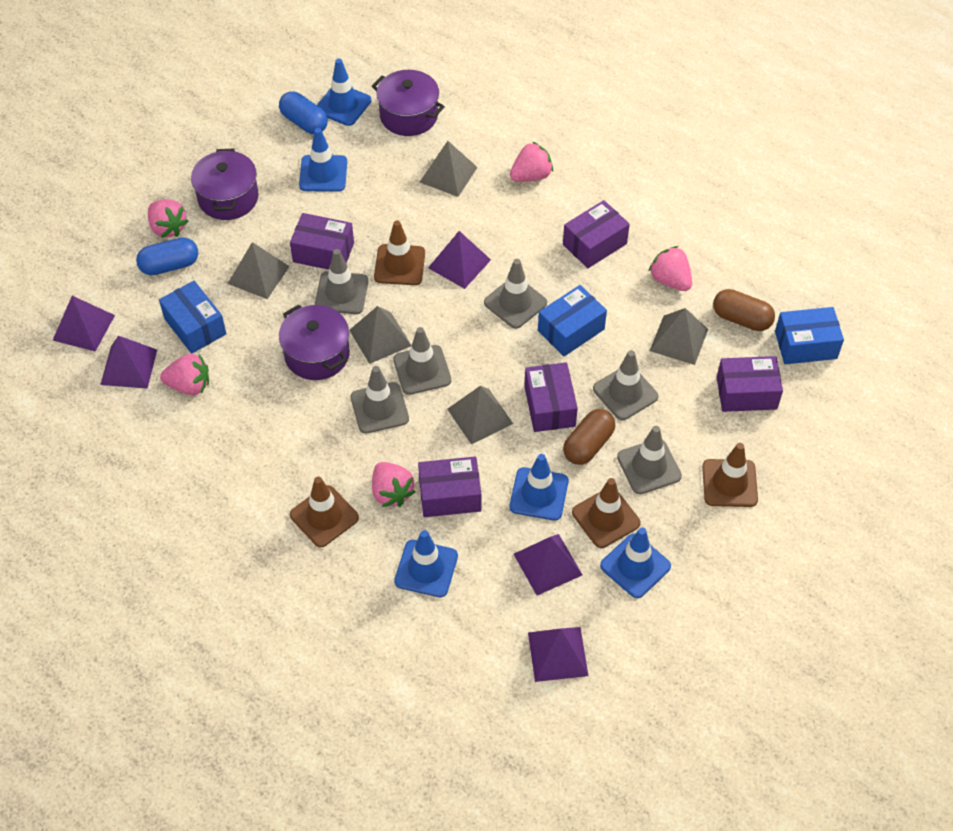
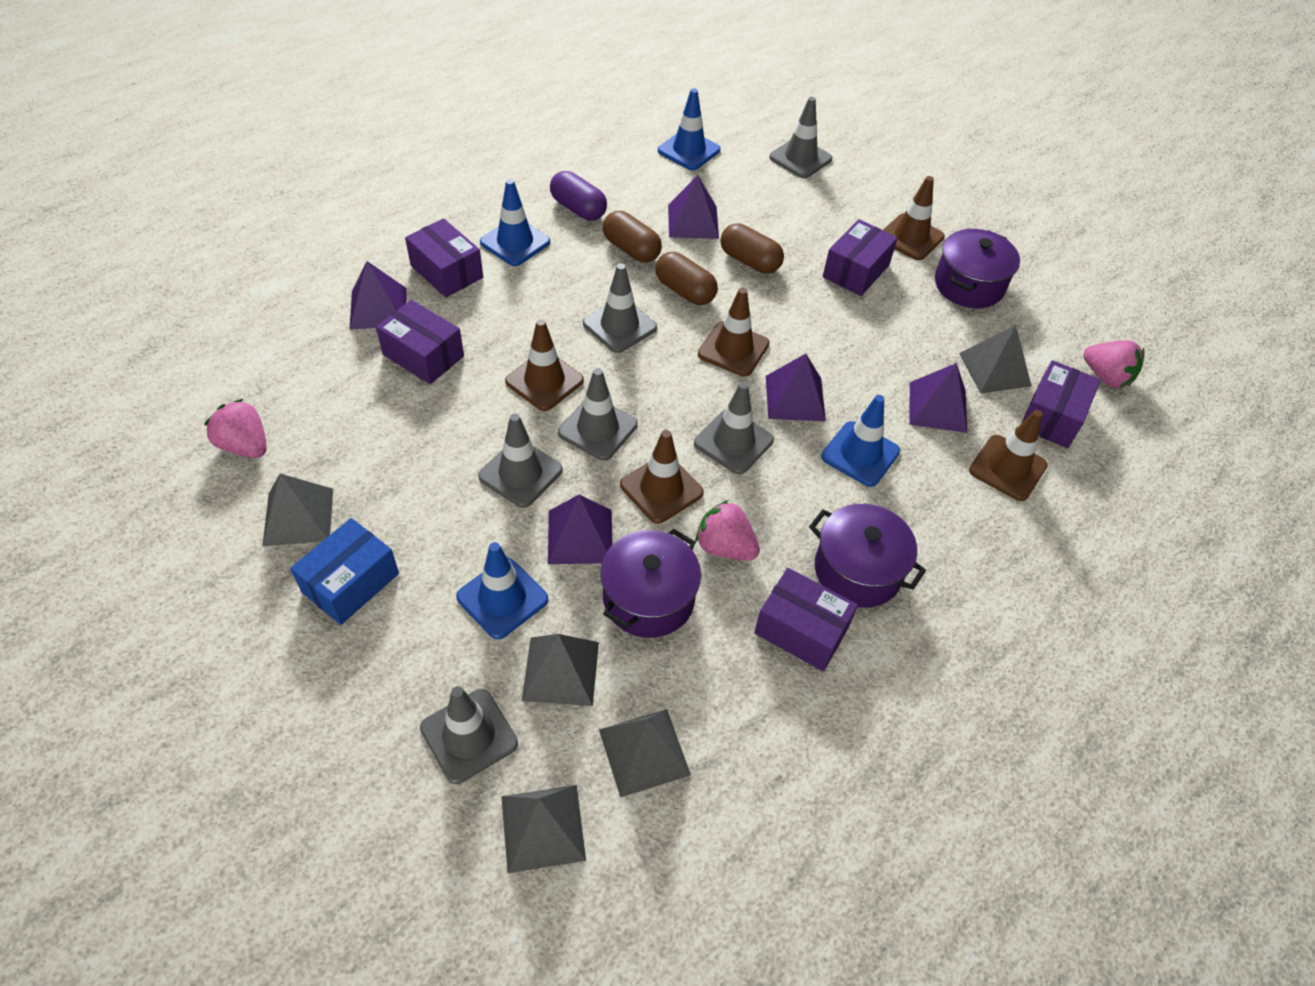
blue box: [159,281,226,353] [538,285,607,356] [775,307,844,364] = 3 -> [290,518,399,625] = 1
blue capsule: [136,237,198,275] [279,91,328,134] = 2 -> none = 0
blue traffic cone: [299,128,347,192] [317,59,371,126] [394,530,458,597] [509,454,569,521] [600,527,671,598] = 5 -> [456,542,548,639] [480,179,550,266] [658,88,721,170] [821,395,900,487] = 4
brown capsule: [563,409,615,465] [713,289,775,331] = 2 -> [603,211,662,263] [655,252,718,305] [720,223,784,274] = 3
brown traffic cone: [290,477,359,547] [374,220,425,285] [572,478,641,548] [702,443,758,507] = 4 -> [505,319,584,411] [620,430,704,524] [698,287,770,377] [883,176,945,260] [969,410,1048,501] = 5
pink strawberry: [148,199,188,238] [160,353,209,395] [372,462,415,507] [510,142,553,182] [649,246,692,291] = 5 -> [204,399,267,458] [695,500,760,560] [1083,340,1145,388] = 3
purple capsule: none = 0 -> [550,171,607,220] = 1

